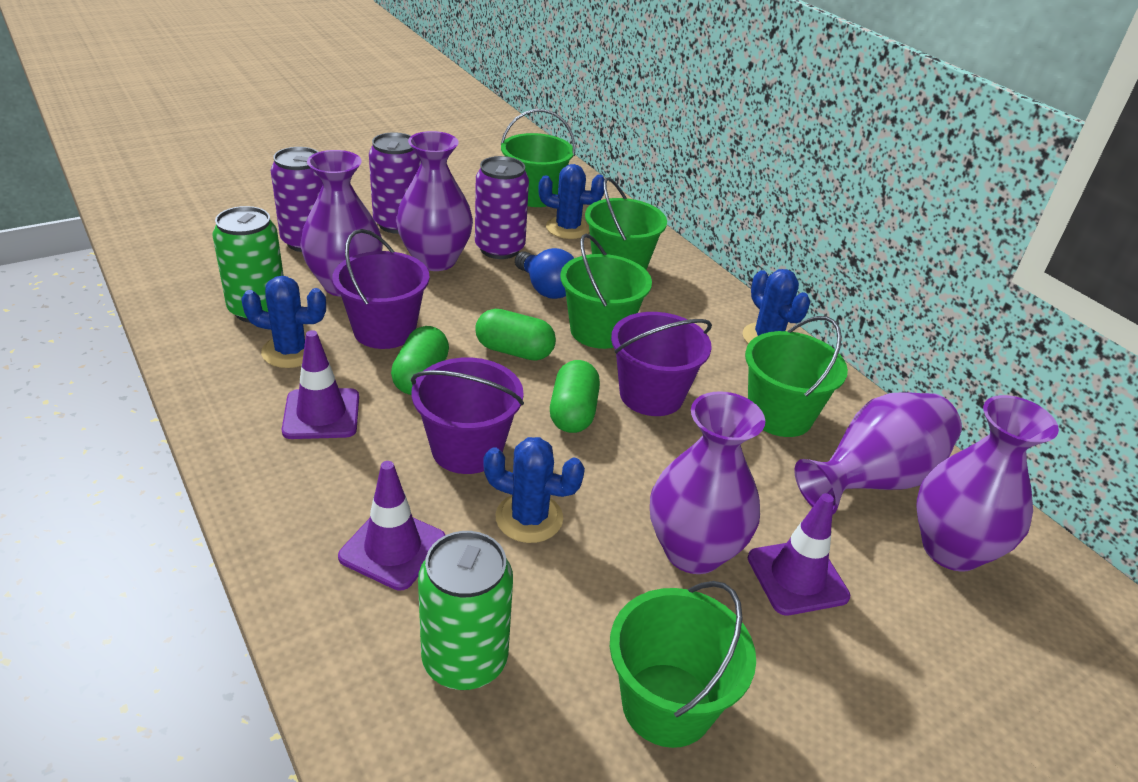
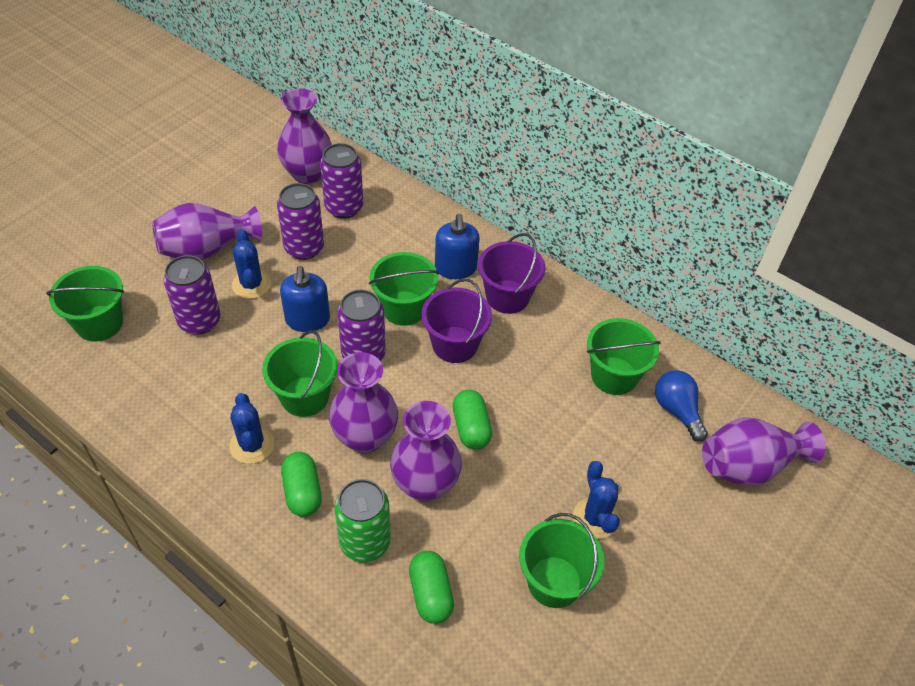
blue cactus: [241,276,326,368] [483,437,585,543] [538,164,604,239] [743,269,810,344] = 4 -> [229,393,274,464] [232,229,271,299] [573,461,620,539] = 3
blue soap dispenser: none = 0 -> [280,266,330,332] [435,214,480,279] = 2
green can: [212,206,284,323] [418,531,513,690] = 2 -> [334,479,391,563] = 1
purple bucket: [332,229,430,349] [411,358,524,474] [611,312,712,416] = 3 -> [422,279,492,363] [478,233,545,314] = 2
purple can: [271,147,323,252] [369,132,421,234] [475,156,529,259] = 3 -> [163,255,221,335] [277,183,324,260] [320,143,363,219] [337,289,386,361] = 4
purple traffic cone: [282,330,359,439] [338,461,445,591] [748,493,850,616] = 3 -> none = 0

